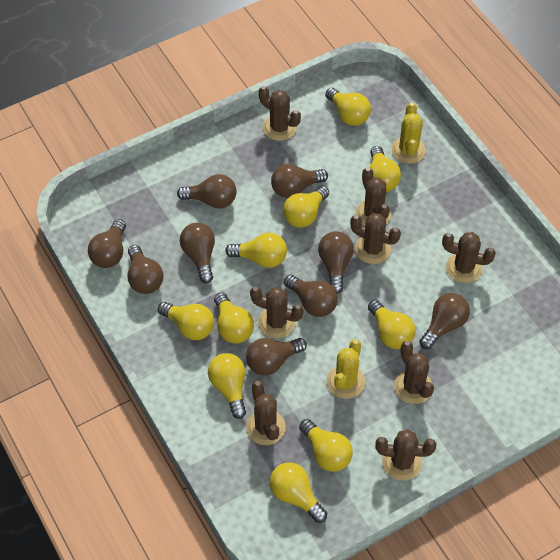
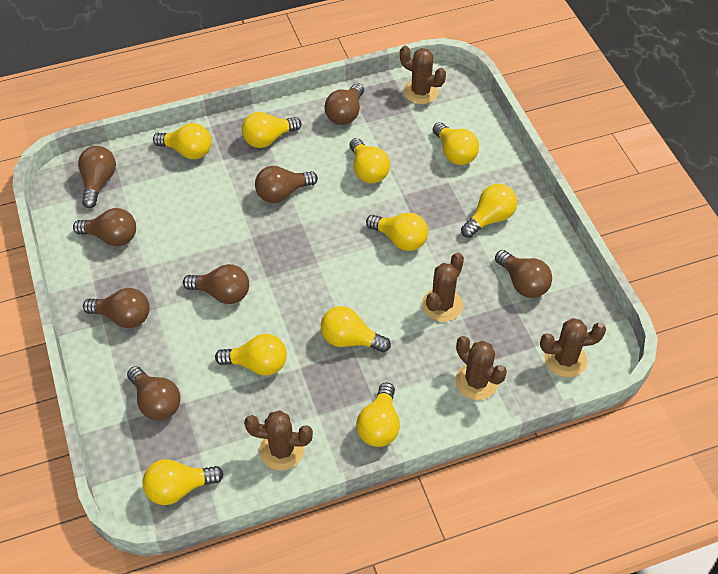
brown cactus: [246,381,286,445] [250,287,304,338] [259,86,301,141] [350,213,401,264] [356,167,391,226] [375,429,437,481] [394,341,434,404] [442,232,496,283] = 8 -> [244,410,313,470] [400,46,446,104] [422,253,464,322] [455,336,507,400] [540,318,606,377] = 5
brown light bulb: [88,219,126,268] [127,245,163,294] [177,174,237,209] [180,223,215,283] [246,338,307,375] [271,164,328,198] [284,275,338,317] [318,231,354,294] [419,293,470,349] = 9 -> [73,208,136,246] [78,146,116,208] [83,288,150,328] [127,366,181,420] [183,264,249,304] [255,166,318,203] [324,83,364,125] [495,250,552,298] = 8
yellow cactus: [327,339,365,399] [391,102,426,164] = 2 -> none = 0

